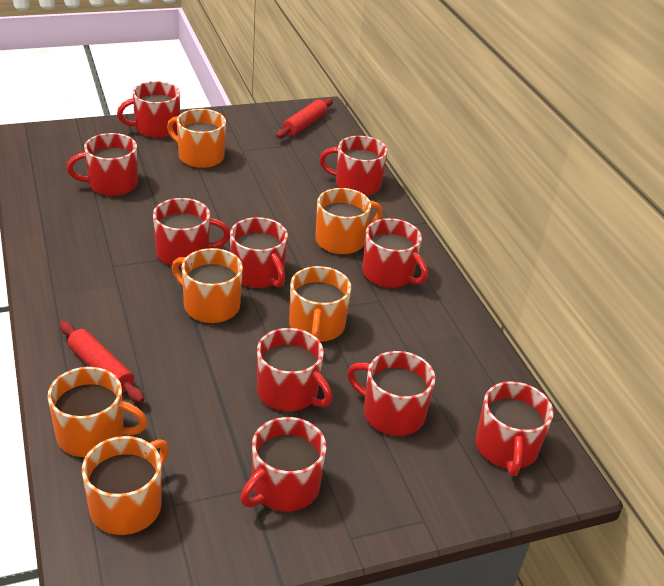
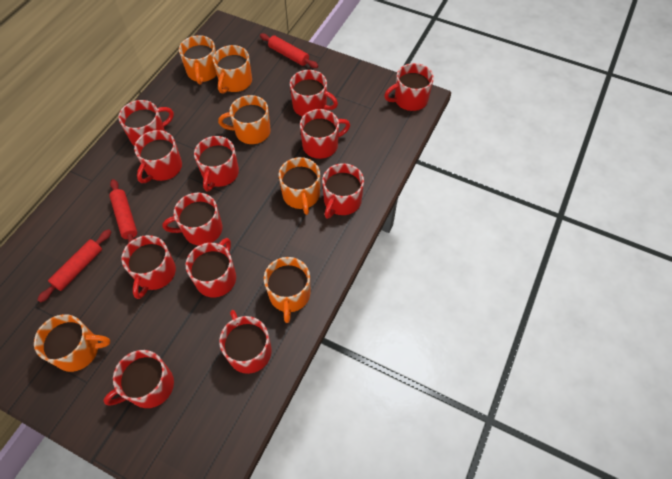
red mug: [67,133,138,196] [117,81,180,138] [153,198,230,268] [230,217,288,288] [240,417,326,511] [257,328,332,411] [319,136,388,196] [347,351,435,436] [362,218,428,288] [476,381,553,476] = 10 -> [103,350,174,408] [118,100,174,146] [121,235,176,299] [134,130,182,183] [162,193,222,245] [185,238,236,297] [194,136,239,192] [219,310,272,374] [290,70,338,117] [300,109,350,159] [322,163,364,219] [384,63,434,111] = 12
red rolling pin: [59,321,145,403] [276,98,333,139] = 2 -> [37,229,111,303] [109,179,137,243] [260,33,318,68] = 3

